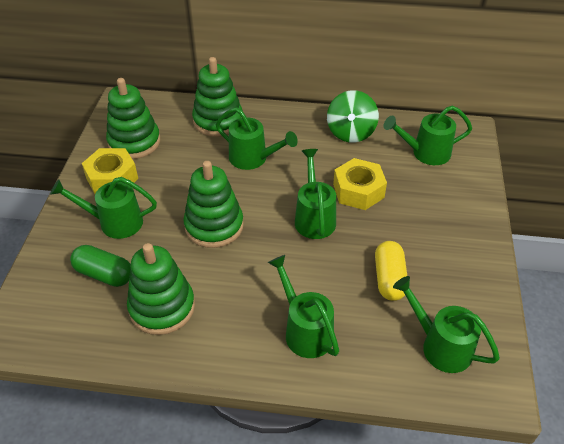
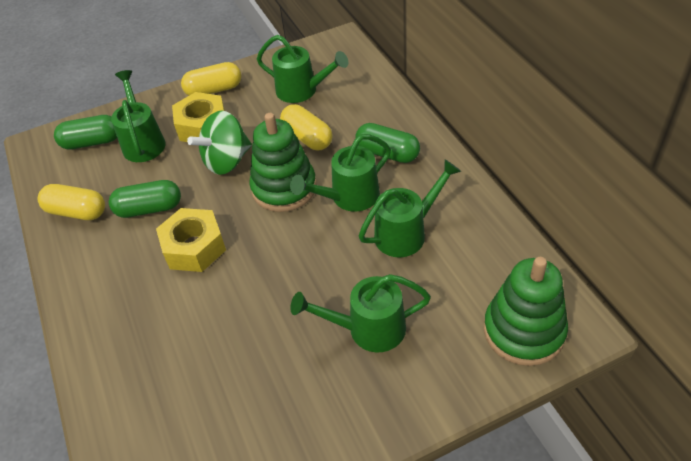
green capsule: [70,245,131,287] = 1 -> [54,115,117,150] [109,180,181,218] [355,123,420,163] = 3
green stacking toy: [106,78,160,159] [127,243,195,335] [183,161,244,248] [192,57,243,137] = 4 -> [249,113,316,212] [484,257,568,366] = 2
green watering can: [50,177,157,239] [216,107,298,170] [268,255,339,358] [295,149,336,239] [383,106,472,165] [393,276,500,373] = 6 -> [111,70,165,162] [257,35,348,103] [290,134,391,212] [290,274,431,352] [359,159,461,258] = 5
yellow capsule: [375,241,407,301] = 1 -> [38,184,105,220] [181,62,241,96] [280,104,332,150] = 3

